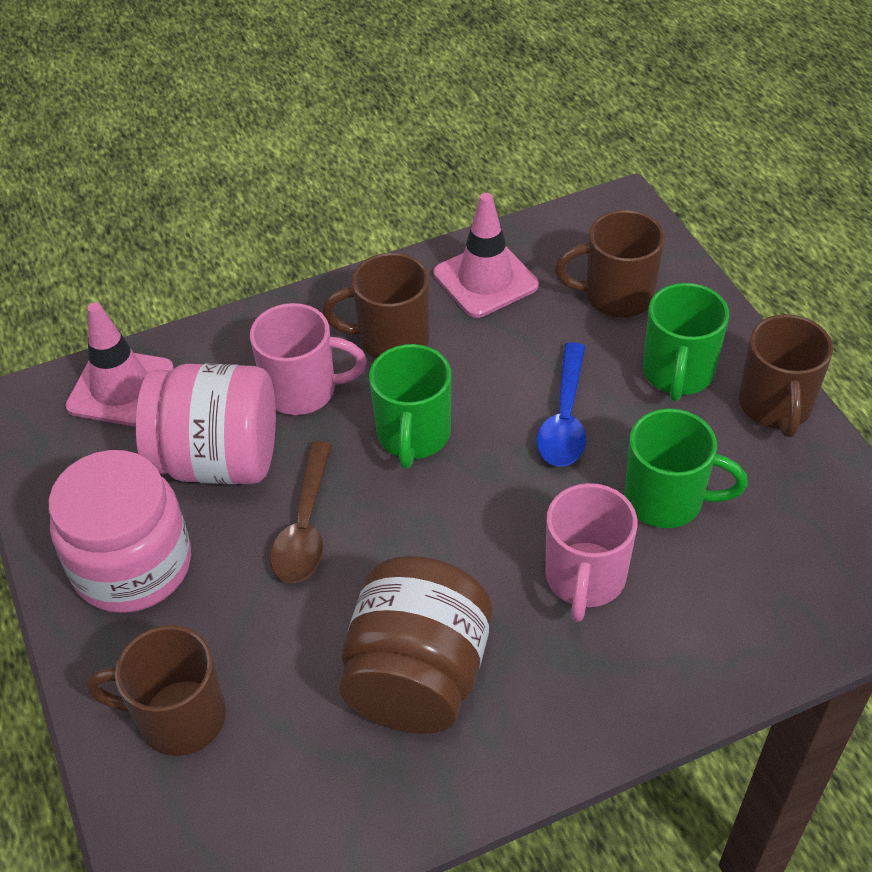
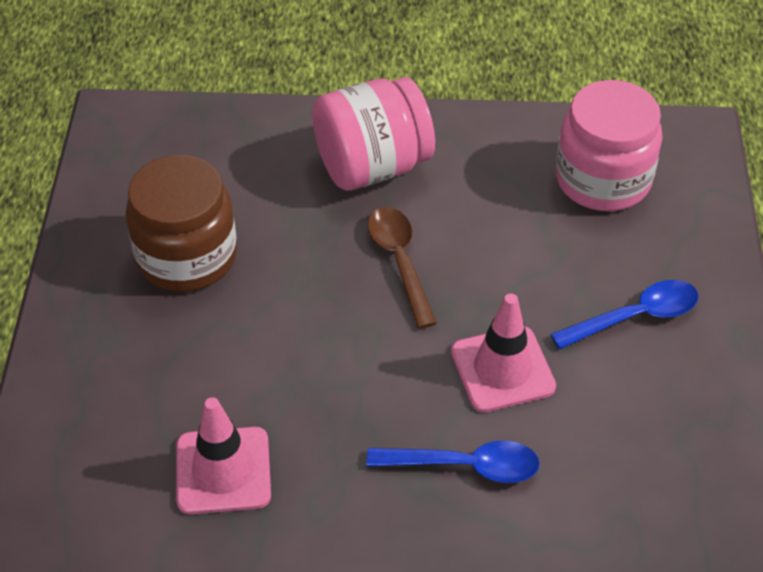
blue spoon: [537,342,586,467] = 1 -> [366,441,540,483] [550,280,698,349] = 2
brown mug: [86,625,226,756] [322,253,430,358] [555,210,665,317] [739,314,833,437] = 4 -> none = 0
green mug: [369,344,451,468] [624,408,748,528] [643,283,729,402] = 3 -> none = 0
pink mug: [250,303,367,415] [545,483,637,622] = 2 -> none = 0

